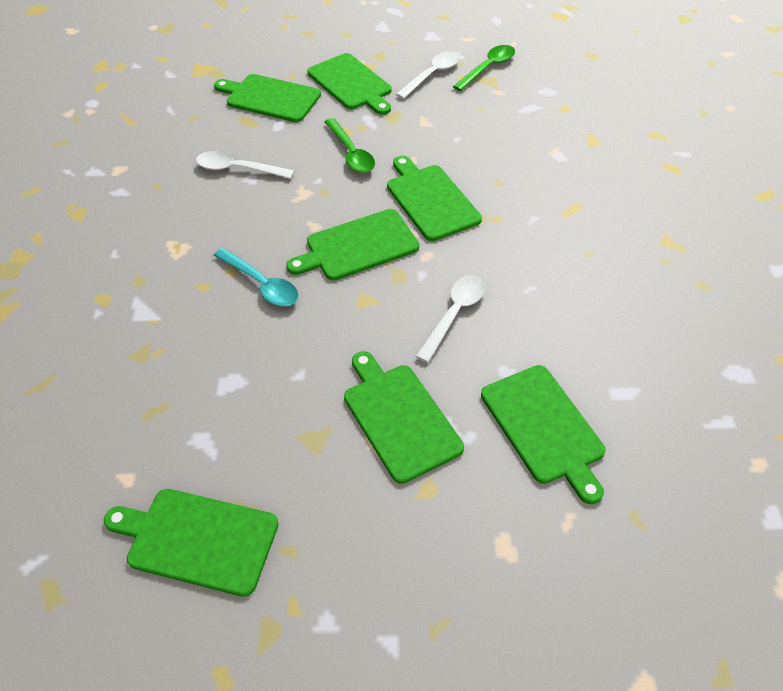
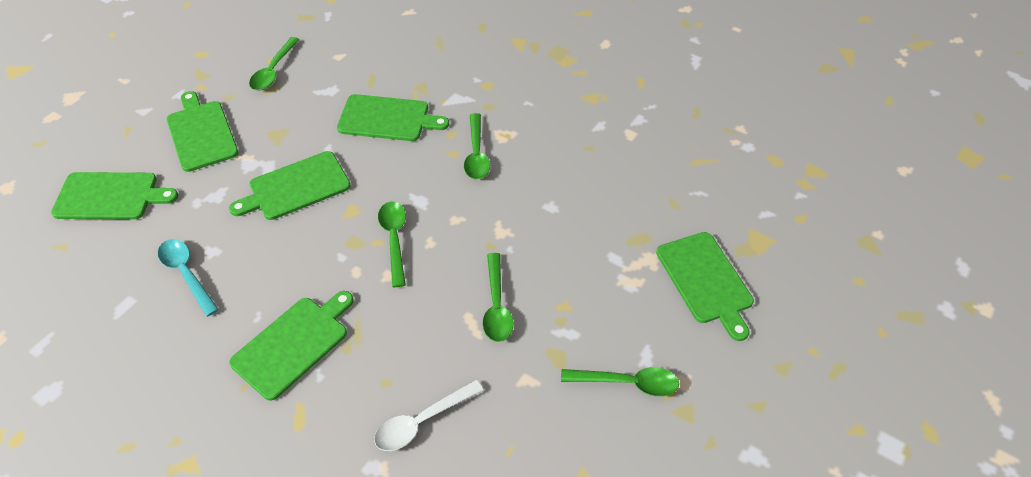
green cutting board: [104,489,279,597] [214,74,321,122] [286,209,419,280] [307,53,392,115] [344,351,464,484] [387,156,482,241] [481,365,605,504] = 7 -> [51,172,178,219] [167,91,239,172] [229,151,351,220] [229,291,354,401] [337,94,449,141] [656,232,754,341] = 6
green spoon: [324,118,375,173] [453,45,515,91] = 2 -> [249,37,300,90] [378,202,406,287] [464,113,490,180] [483,253,513,342] [561,367,679,396] = 5
white spoon: [196,151,294,179] [396,51,459,99] [415,275,486,363] = 3 -> [374,380,483,451] = 1

